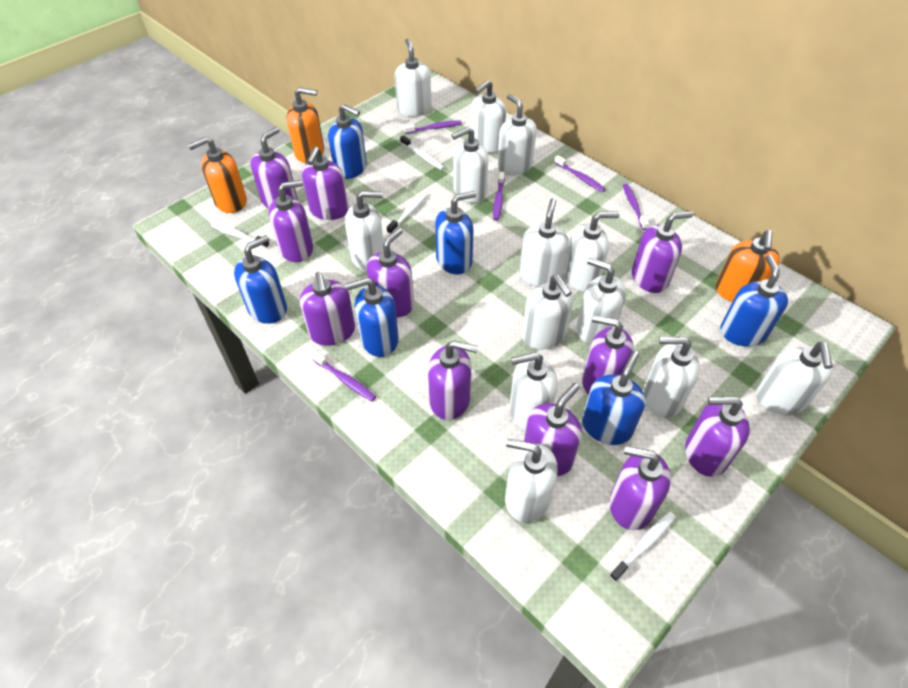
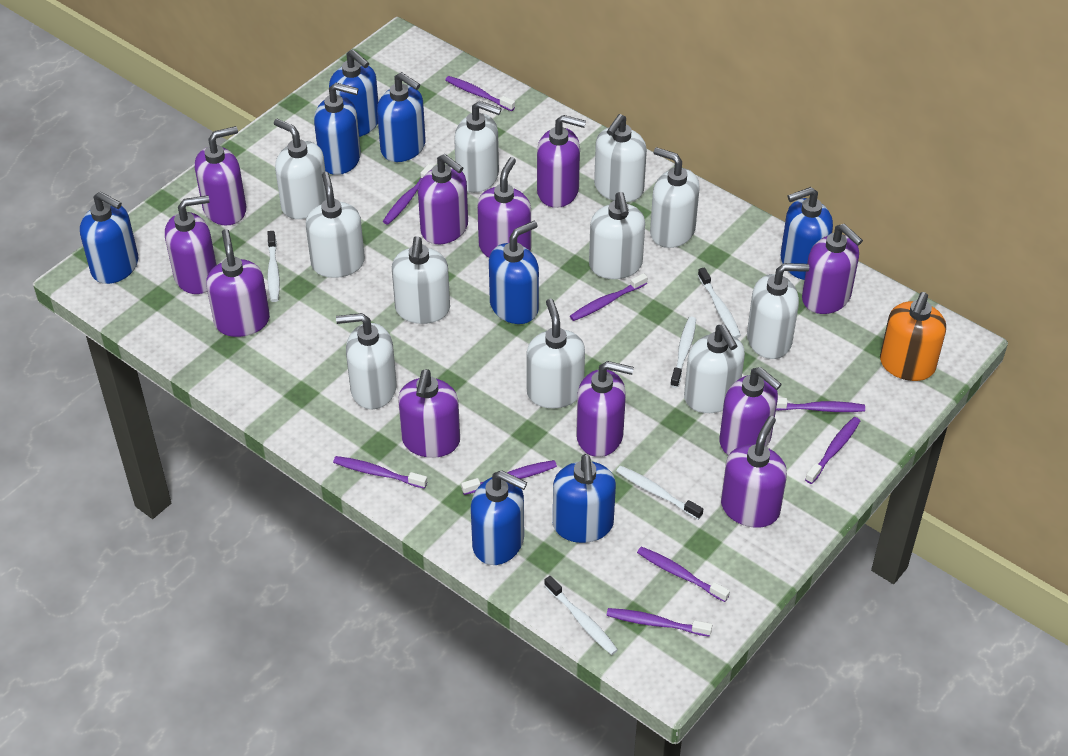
blue soap dispenser: [234,235,287,324] [328,104,367,179] [345,277,399,357] [435,191,476,274] [582,351,646,445] [720,254,788,347] = 6 -> [80,191,138,284] [314,83,361,175] [329,49,378,137] [377,72,426,162] [471,470,527,565] [489,221,539,324] [553,454,616,543] [781,187,833,280] = 8
orange soap dispenser: [188,137,247,213] [286,87,324,163] [715,230,780,302] = 3 -> [880,292,946,381] = 1
purple toothbrush: [312,351,376,401] [404,120,462,134] [493,172,505,220] [554,155,606,192] [623,184,649,230] = 5 -> [333,456,427,489] [383,164,434,225] [445,76,515,111] [461,460,557,495] [570,273,648,321] [606,608,712,637] [637,547,730,602] [776,398,865,412] [805,417,860,484] = 9
white soap dispenser: [345,191,384,270] [395,38,431,117] [452,127,488,203] [471,80,506,153] [497,94,537,176] [505,439,558,523] [509,352,558,431] [519,198,569,287] [522,275,573,350] [565,212,620,292] [576,257,626,344] [643,337,700,418] [756,342,833,415] = 13 -> [274,119,327,219] [306,172,365,278] [336,313,397,409] [392,236,450,324] [454,101,501,193] [526,299,585,408] [589,192,645,279] [594,114,647,202] [650,147,700,248] [684,324,745,413] [747,263,809,359] = 11
white toothbrush: [211,222,270,248] [387,193,428,234] [400,135,445,170] [609,512,676,582] = 4 -> [267,231,280,302] [544,576,618,655] [616,466,703,520] [670,317,696,388] [698,267,741,338] = 5

